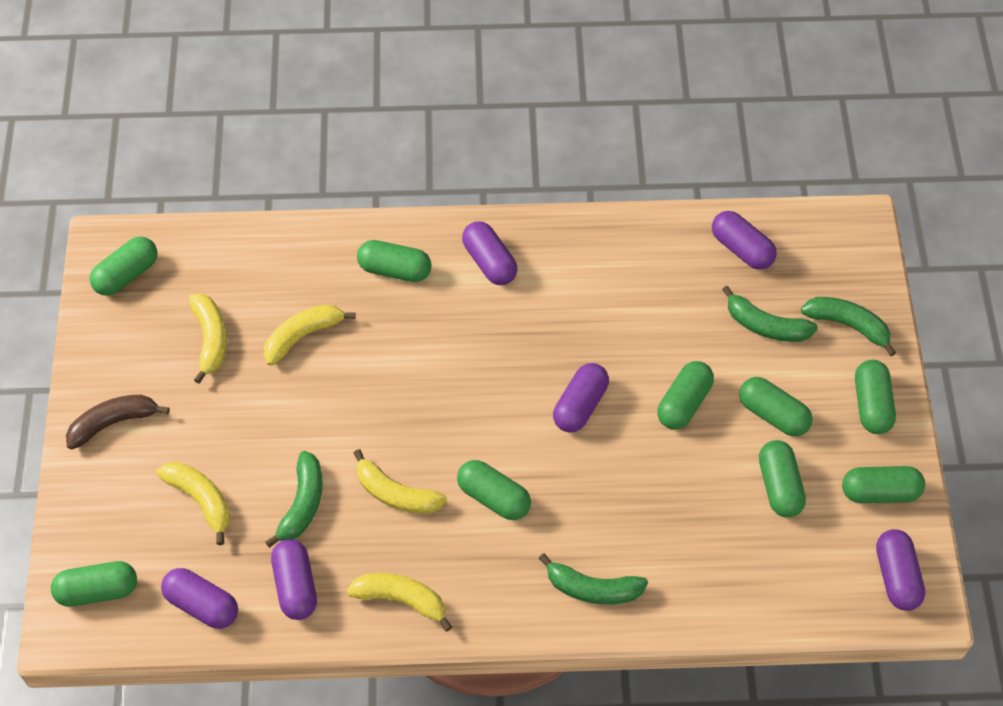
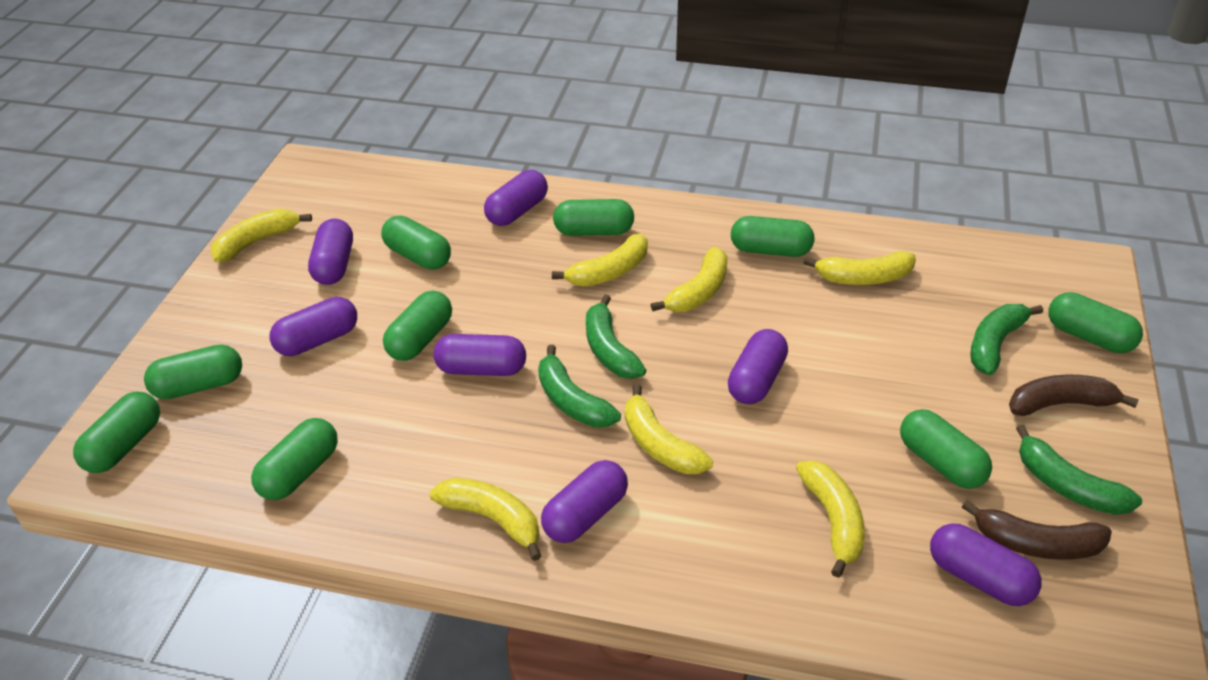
brown banana: [66,395,170,450] = 1 -> [962,500,1112,560] [1009,375,1139,416] = 2
purple capsule: [161,568,238,629] [271,539,317,620] [462,222,517,285] [553,363,609,432] [712,211,777,270] [876,529,925,611] = 6 -> [269,297,357,356] [308,219,353,285] [433,334,526,376] [484,170,548,226] [541,460,628,543] [728,329,788,404] [930,523,1042,606] = 7
yellow banana: [156,462,230,545] [189,294,227,384] [264,304,356,366] [347,573,452,632] [354,449,447,514] = 5 -> [210,209,312,262] [430,478,541,561] [552,234,648,287] [625,384,713,474] [651,247,728,312] [796,460,865,578] [803,251,916,285] = 7

